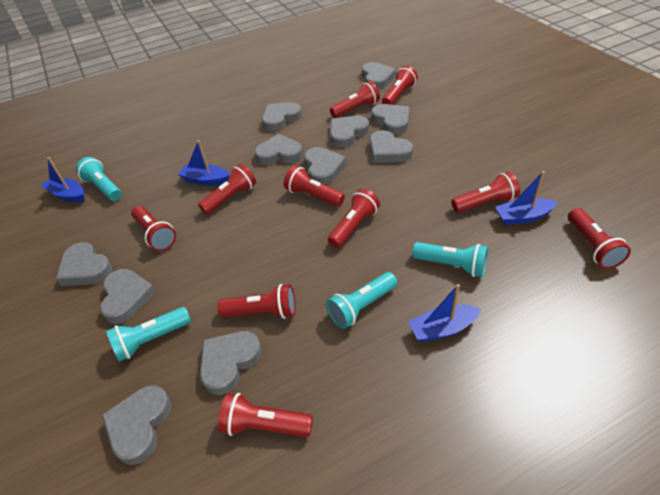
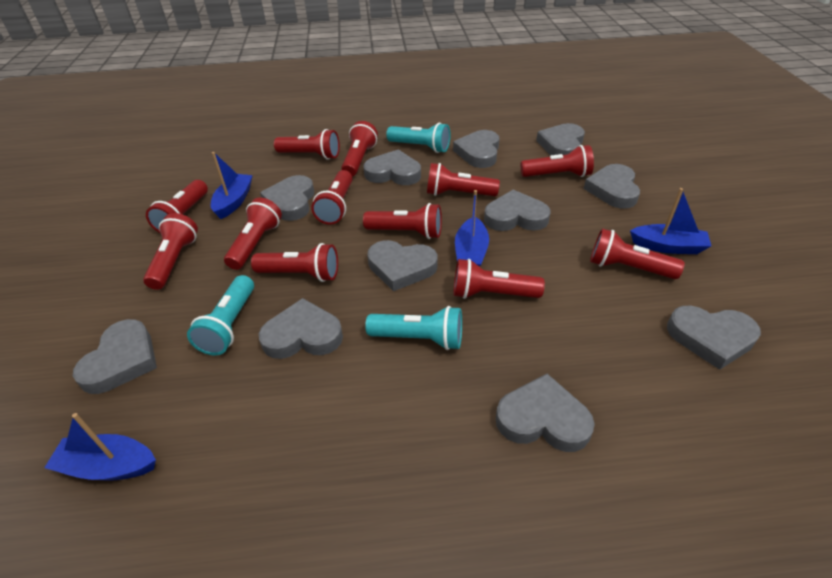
red flashlight: [131,206,176,251] [198,164,256,215] [217,284,296,319] [218,393,313,437] [284,165,345,207] [328,189,380,248] [330,81,380,118] [382,66,418,105] [451,172,520,213] [568,208,631,269] = 10 -> [143,213,198,290] [146,180,208,233] [224,197,282,270] [251,243,338,282] [274,129,340,160] [311,170,353,225] [341,121,378,177] [363,203,442,239] [427,163,500,196] [454,259,545,299] [521,145,594,177] [590,228,685,279] = 12
turquoise flashlight: [76,157,122,201] [106,307,191,362] [326,272,397,329] [412,242,488,277] = 4 -> [187,275,254,355] [365,306,462,350] [386,122,450,153] = 3

